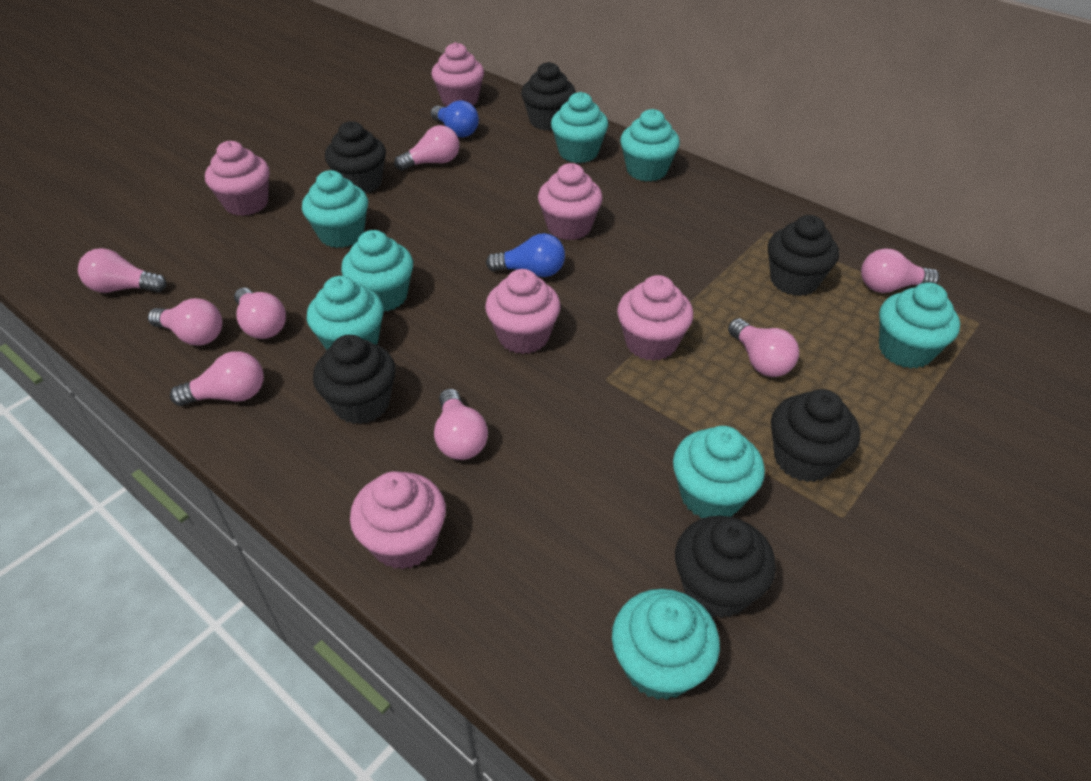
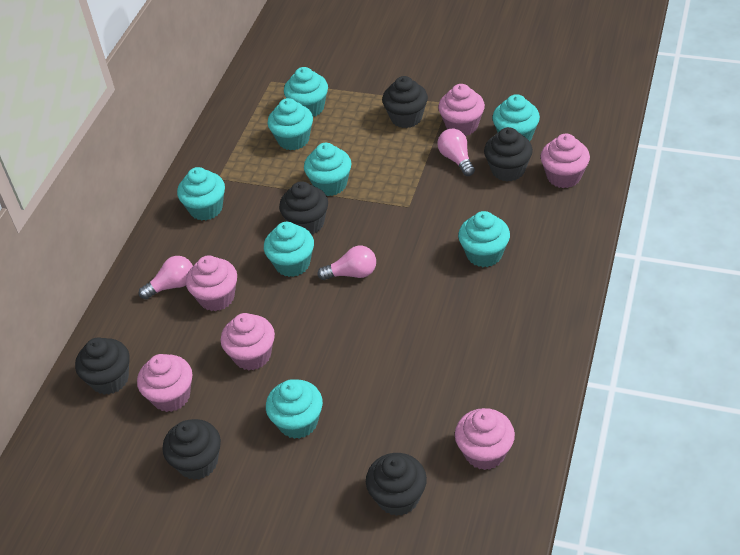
blue light bulb: [431,100,479,137] [486,233,565,277] = 2 -> none = 0
pink light bulb: [78,248,166,293] [148,298,222,346] [170,351,264,406] [234,288,286,339] [394,125,459,171] [434,389,488,460] [728,318,799,377] [861,248,939,293] = 8 -> [139,256,193,299] [317,246,376,280] [437,129,475,176] = 3

